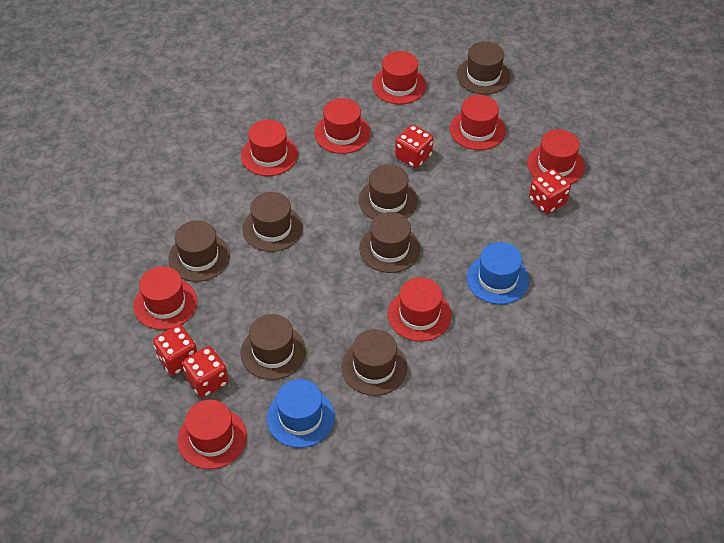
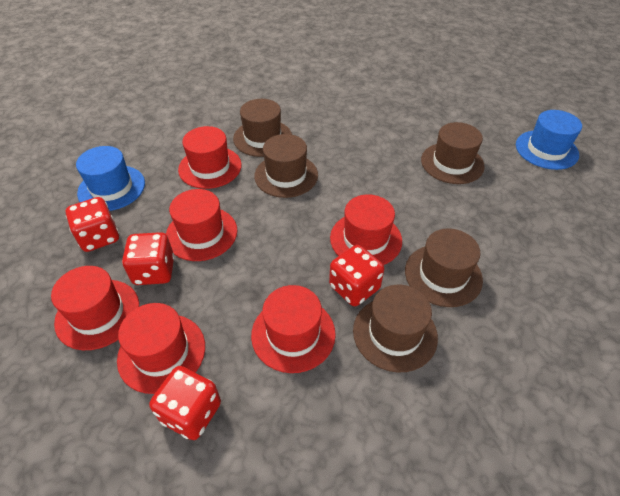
brown hat: [168,220,230,282] [240,314,306,380] [242,192,303,252] [341,329,407,396] [359,164,418,220] [359,212,420,273] [457,41,511,94] = 7 -> [233,99,292,157] [254,134,318,198] [353,285,438,373] [405,229,483,307] [421,122,485,184] = 5
red hat: [133,266,197,330] [178,399,247,469] [241,120,298,176] [314,98,371,154] [372,51,426,104] [388,277,452,341] [450,95,506,150] [527,129,585,184] = 8 -> [51,266,139,350] [117,303,205,394] [166,189,237,261] [178,126,242,189] [251,285,336,373] [330,194,402,265] = 6

